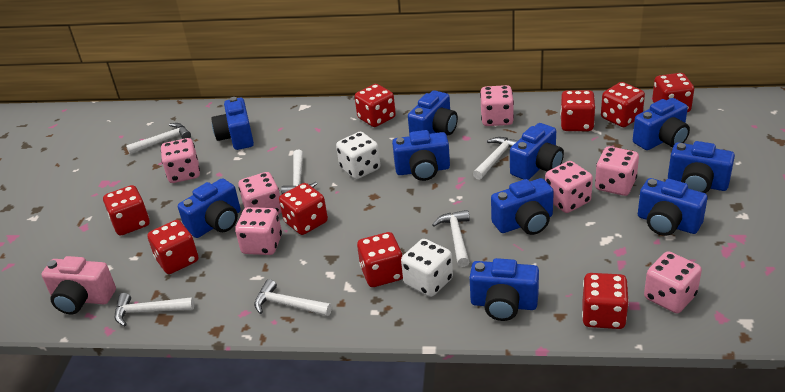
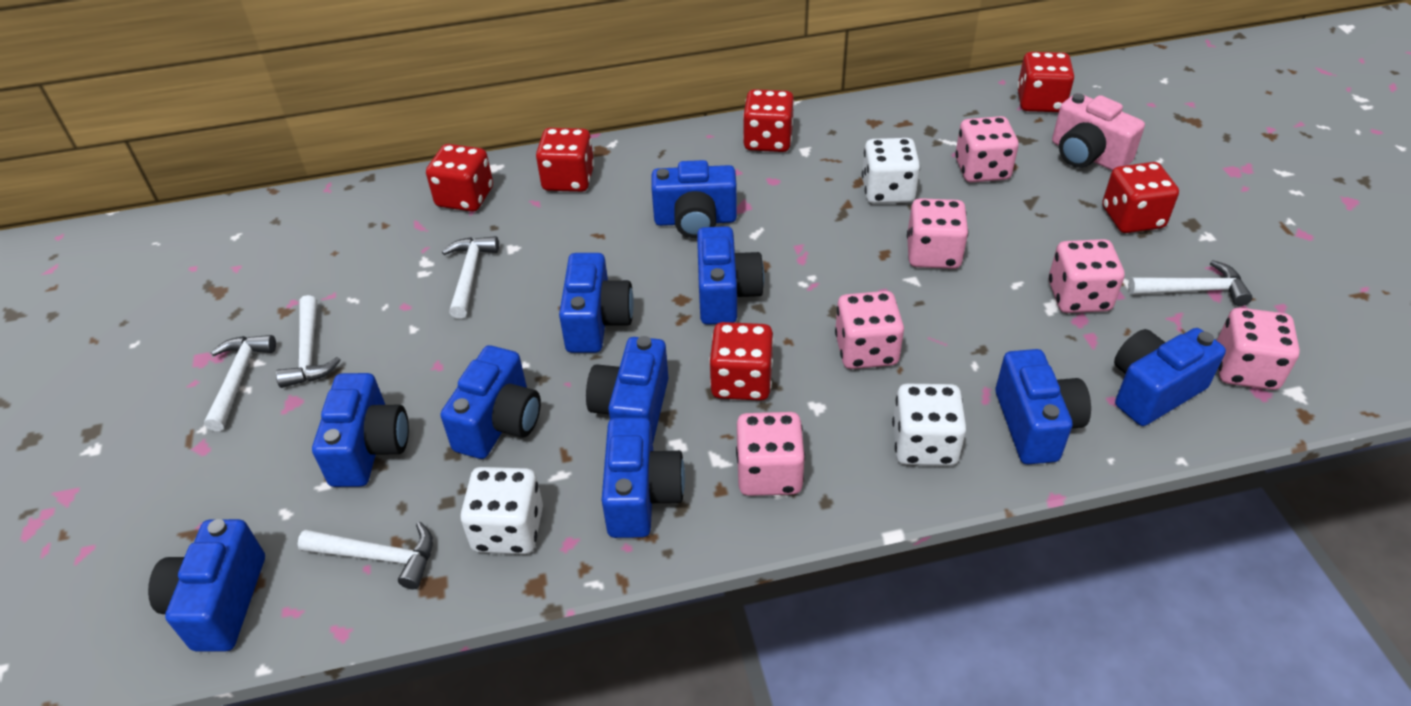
pink dice: [161,138,200,183] [235,207,282,255] [238,172,281,214] [480,85,514,126] [545,161,593,213] [595,146,639,196] [644,251,702,313] = 7 -> [736,412,805,496] [835,291,904,369] [907,198,968,269] [955,116,1019,182] [1049,239,1124,313] [1217,308,1300,390] = 6
red dice: [103,185,150,235] [147,220,198,274] [279,183,328,235] [355,84,396,127] [357,232,403,287] [560,90,596,131] [582,273,629,329] [601,82,645,127] [652,73,694,112] = 9 -> [426,144,493,212] [536,128,594,192] [709,322,774,401] [743,89,794,152] [1017,52,1074,112] [1102,162,1179,233] = 6
white dice: [336,132,380,179] [401,239,453,297] = 2 -> [460,467,543,554] [862,138,920,204] [892,384,967,466] = 3
white hammer: [115,293,194,326] [126,123,191,154] [254,279,332,316] [281,150,317,194] [432,210,470,267] [473,137,518,180] = 6 -> [204,335,276,431] [276,295,341,388] [298,522,433,589] [442,236,499,319] [1128,260,1252,306] = 5

